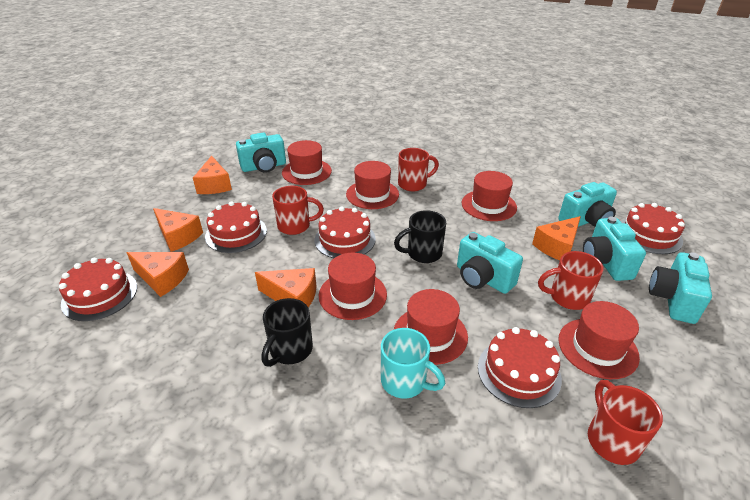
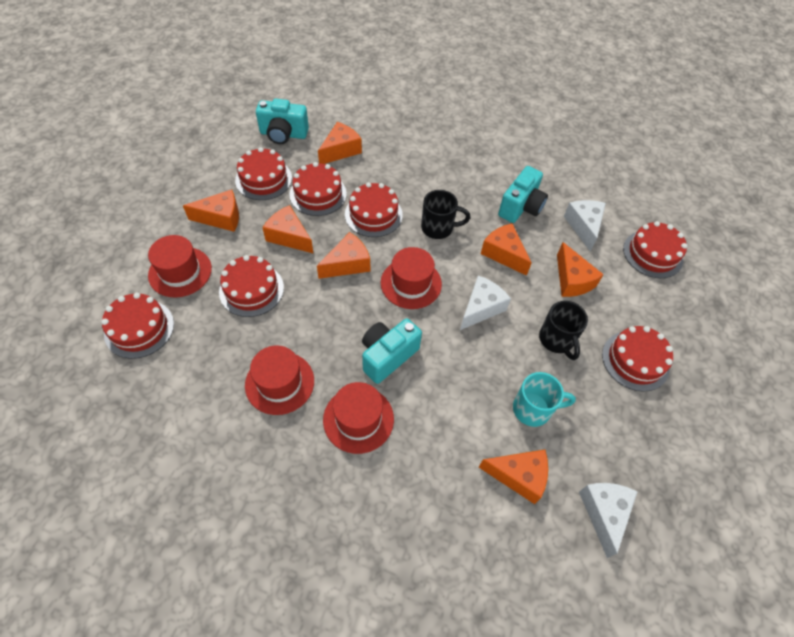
orange cheese: [126,252,189,297] [153,208,203,252] [193,155,232,194] [255,268,316,307] [532,216,581,260] = 5 -> [183,190,239,232] [262,205,313,253] [317,232,370,279] [318,122,362,164] [479,449,548,504] [481,223,532,276] [557,242,604,297] = 7
red cake: [59,258,137,321] [205,201,267,253] [314,207,376,258] [478,327,562,408] [621,203,685,254] = 5 -> [101,293,174,359] [219,255,284,317] [235,147,292,200] [289,162,347,216] [345,182,403,237] [602,326,673,392] [623,221,687,278] = 7
red hat: [282,140,332,185] [319,253,387,320] [346,161,399,209] [394,289,468,365] [462,171,517,221] [558,301,640,379] = 6 -> [148,235,212,298] [245,346,314,415] [323,382,394,454] [381,247,442,309] = 4
red mug: [272,186,324,235] [398,148,439,191] [538,251,604,310] [588,380,663,465] = 4 -> none = 0
turquoise camera: [236,133,286,173] [457,232,523,294] [558,182,617,227] [583,216,646,281] [649,252,712,324] = 5 -> [256,98,309,144] [362,318,422,384] [498,166,548,223] = 3
white cheese: none = 0 -> [460,275,511,330] [564,200,606,251] [579,483,638,558] = 3

